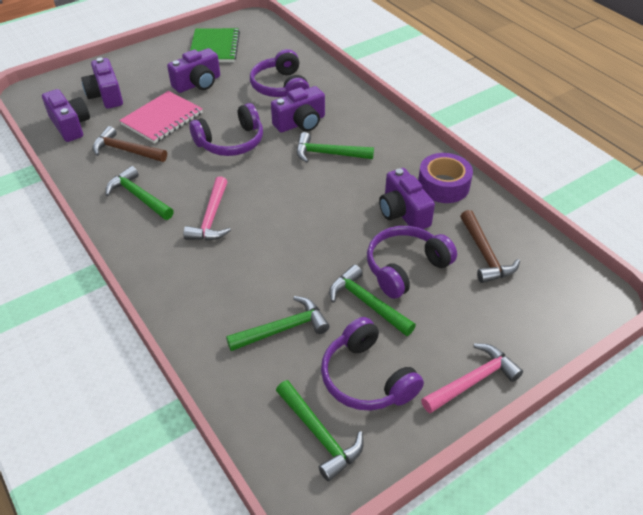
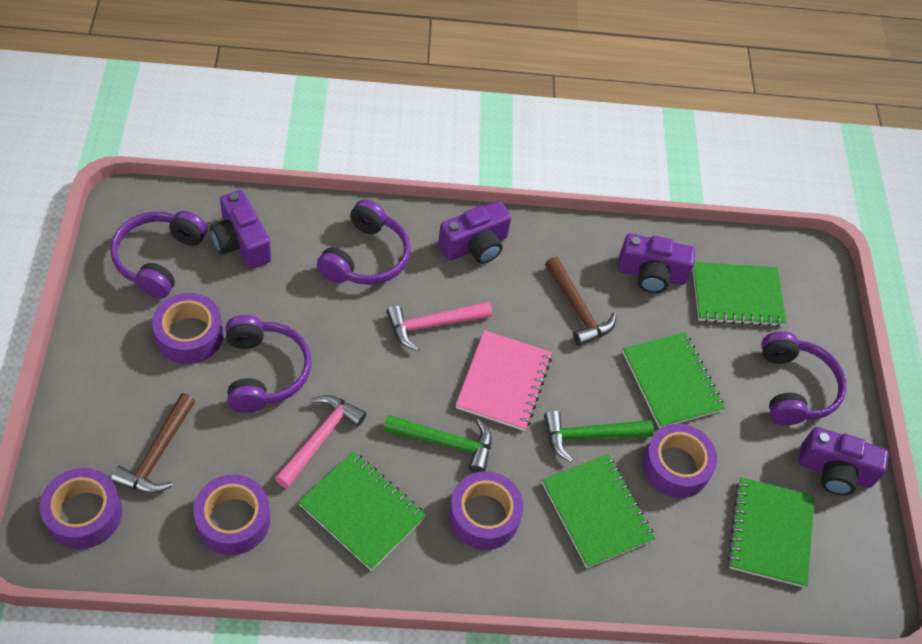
green hammer: [105,166,174,220] [226,296,330,351] [276,380,364,481] [296,132,374,163] [329,265,416,336] = 5 -> [383,415,492,473] [544,410,654,462] = 2
green notebook: [190,28,240,62] = 1 -> [298,451,426,571] [542,454,655,568] [623,332,725,429] [692,262,787,327] [728,477,814,588] = 5
purple camera: [42,89,90,142] [81,58,123,109] [167,48,220,93] [271,86,325,132] [379,168,435,229] = 5 -> [210,190,271,269] [438,201,511,264] [618,233,695,293] [798,427,889,495] = 4
purple tape: [418,153,473,203] = 1 -> [40,468,122,549] [152,293,224,364] [193,474,270,555] [449,471,523,550] [642,424,717,498] = 5

